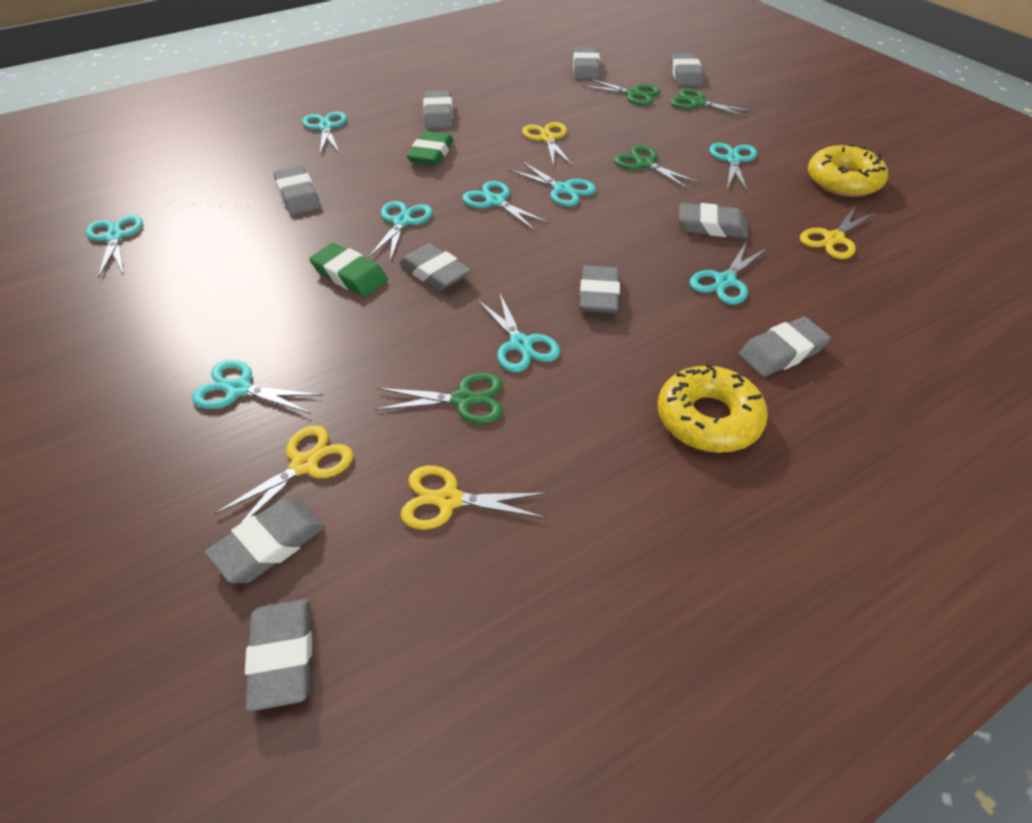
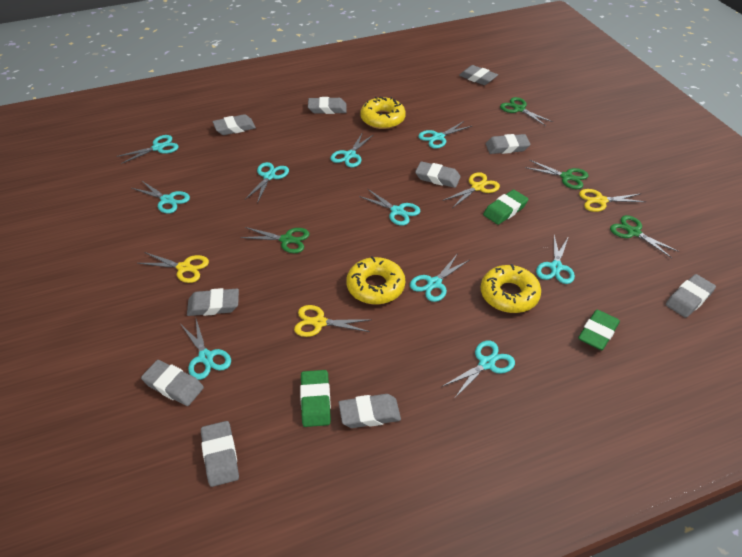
green eraser: [309,243,388,297] [407,131,453,166] = 2 -> [300,370,331,427] [483,190,529,225] [578,310,620,350] = 3
turquoise scissors: [86,215,143,278] [192,360,324,414] [302,111,347,154] [368,201,433,262] [462,181,550,231] [477,292,560,372] [509,161,596,206] [690,241,768,305] [709,143,757,192] = 9 -> [117,135,179,164] [132,180,190,214] [181,319,231,380] [245,162,289,203] [330,132,374,167] [359,189,421,226] [410,253,469,302] [418,121,472,148] [443,341,515,399] [536,235,575,284] = 10
yellow donut: [658,364,768,453] [808,144,888,197] = 2 -> [346,256,405,304] [360,97,406,129] [481,264,541,313] = 3

